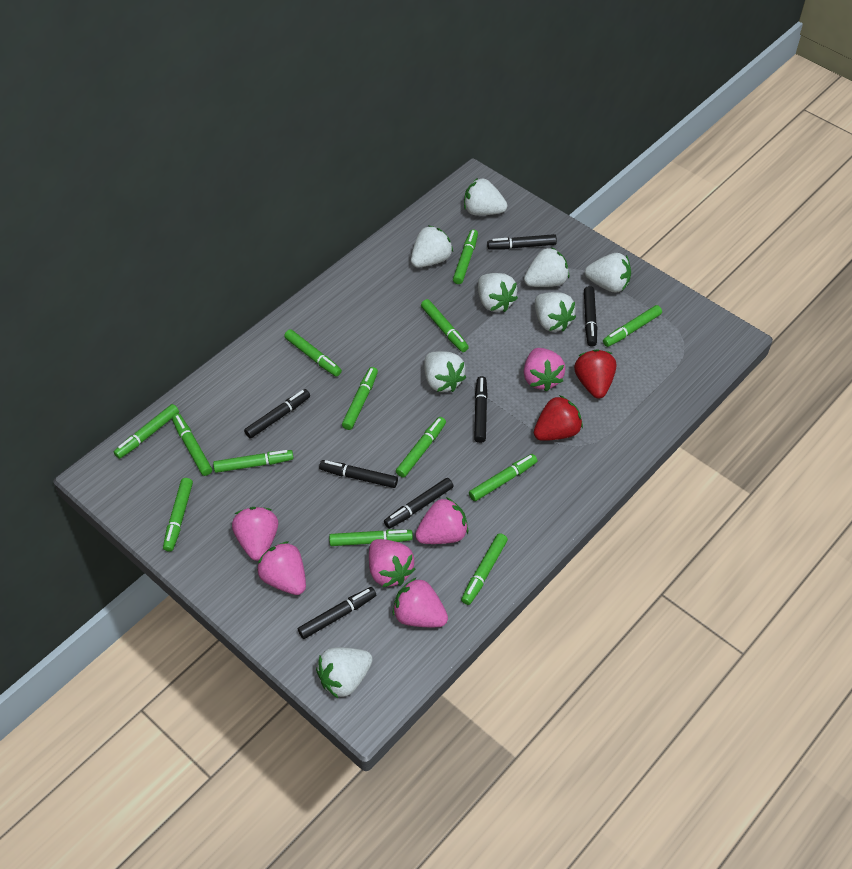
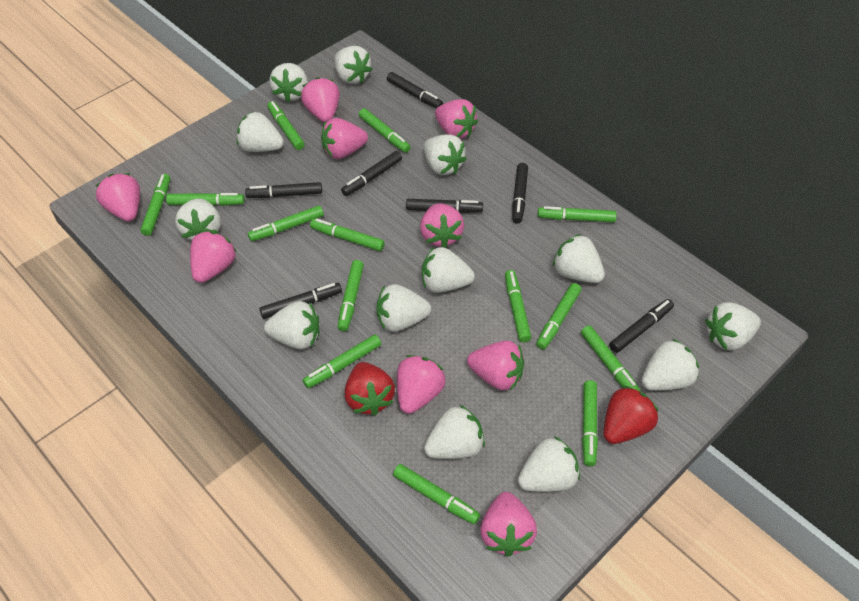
green marker: [114,404,179,459] [163,478,193,552] [172,414,212,476] [213,450,294,473] [284,329,342,377] [329,530,413,546] [342,367,378,430] [396,417,446,478] [421,299,469,352] [453,230,478,284] [461,533,508,605] [469,454,537,501] [603,305,662,347] = 13 -> [140,174,170,236] [166,193,245,206] [248,205,324,241] [267,101,305,150] [303,335,381,388] [310,219,385,251] [338,260,364,331] [359,108,411,153] [393,464,480,525] [505,270,531,342] [536,283,581,350] [538,206,617,222] [581,326,641,392] [582,380,598,466] = 14
pink strawberry: [232,507,278,561] [257,541,306,595] [369,539,415,587] [393,577,448,627] [415,497,468,544] [524,348,565,392] = 6 -> [96,173,140,221] [190,231,237,283] [301,77,340,123] [321,118,368,159] [397,355,446,414] [420,203,464,248] [435,99,478,139] [467,340,524,390] [480,492,537,557] = 9
white strawberry: [316,647,373,698] [411,225,453,268] [424,351,466,392] [464,178,507,216] [478,273,518,312] [524,247,569,287] [535,292,576,332] [585,253,631,292] = 8 -> [175,199,221,240] [236,112,284,152] [264,301,319,349] [270,63,308,103] [334,46,373,84] [376,284,431,332] [422,247,475,293] [424,135,466,175] [424,404,485,459] [518,436,580,492] [553,234,605,283] [642,339,699,391] [705,302,761,350] = 13

